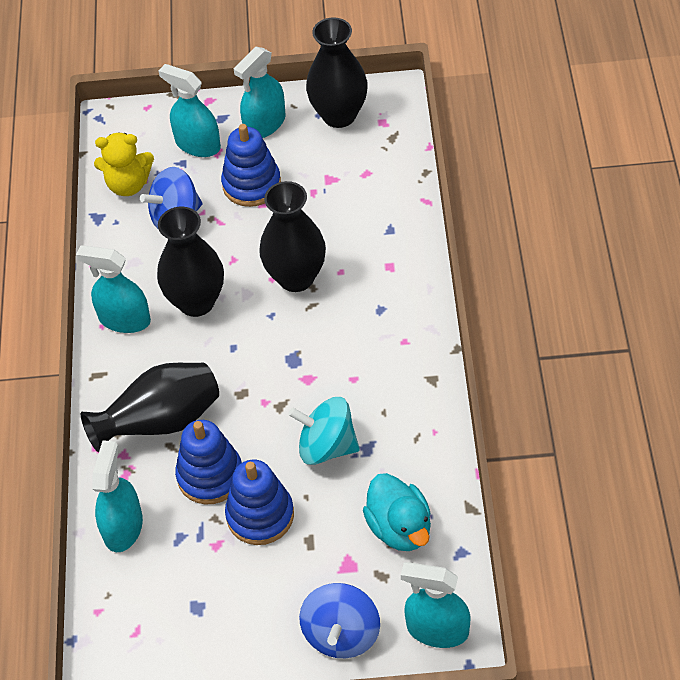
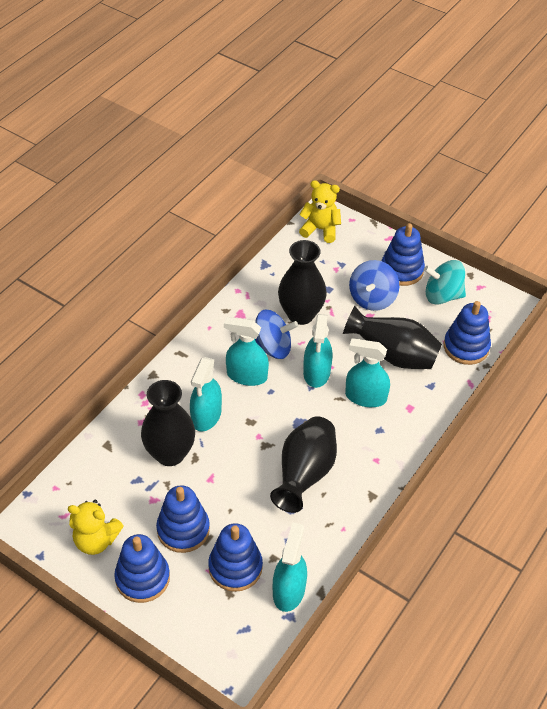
blue stacking toy: [175,420,242,504] [221,124,281,207] [225,460,294,545] = 3 -> [114,534,170,603] [156,485,210,553] [208,523,263,592] [382,223,425,286] [444,301,491,365] = 5
turquoise duck: [363,473,431,551] = 1 -> none = 0
yellow teddy bear: [94,132,154,196] = 1 -> [68,500,124,555] [299,180,341,243] = 2

